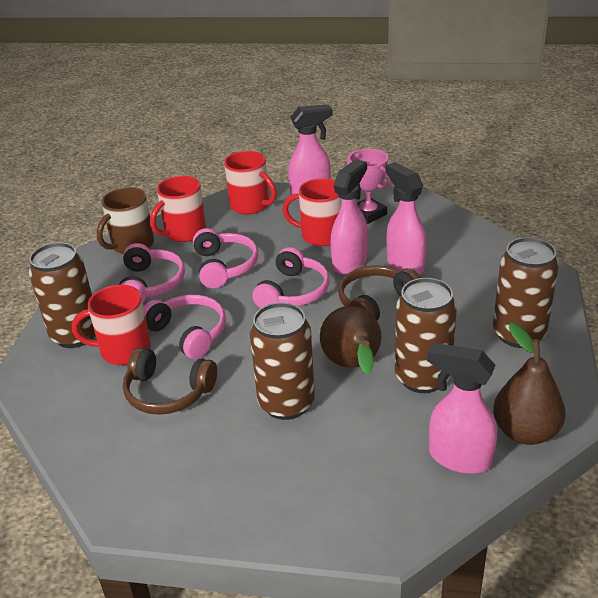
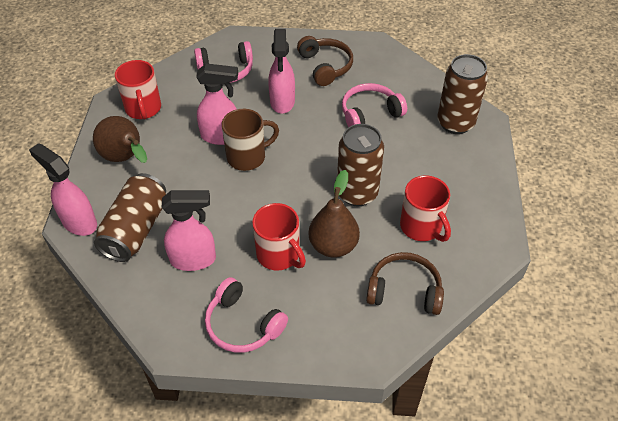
brown can: [29,242,95,348] [250,302,315,420] [395,278,457,393] [493,237,559,348] = 4 -> [94,173,166,262] [337,124,384,207] [437,54,488,134] = 3
pink headphones: [119,243,185,302] [144,294,226,359] [193,228,258,288] [252,247,330,308] = 4 -> [194,41,253,83] [205,277,288,353] [342,83,407,127] = 3
pink trophy: [347,149,391,224] = 1 -> none = 0
red mug: [72,285,151,365] [150,176,206,242] [224,151,276,214] [282,178,342,246] = 4 -> [115,60,161,119] [252,203,306,271] [400,175,451,242] = 3

